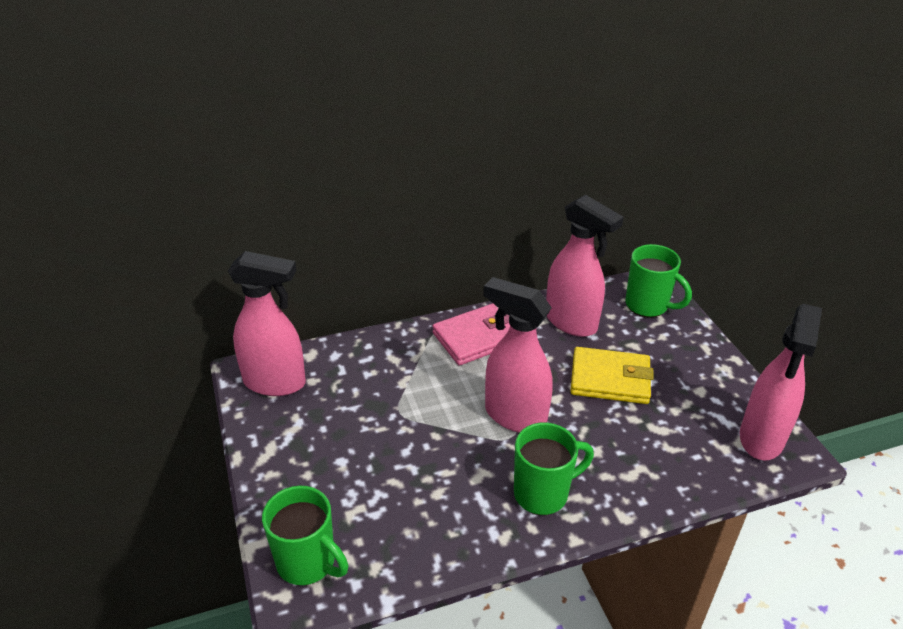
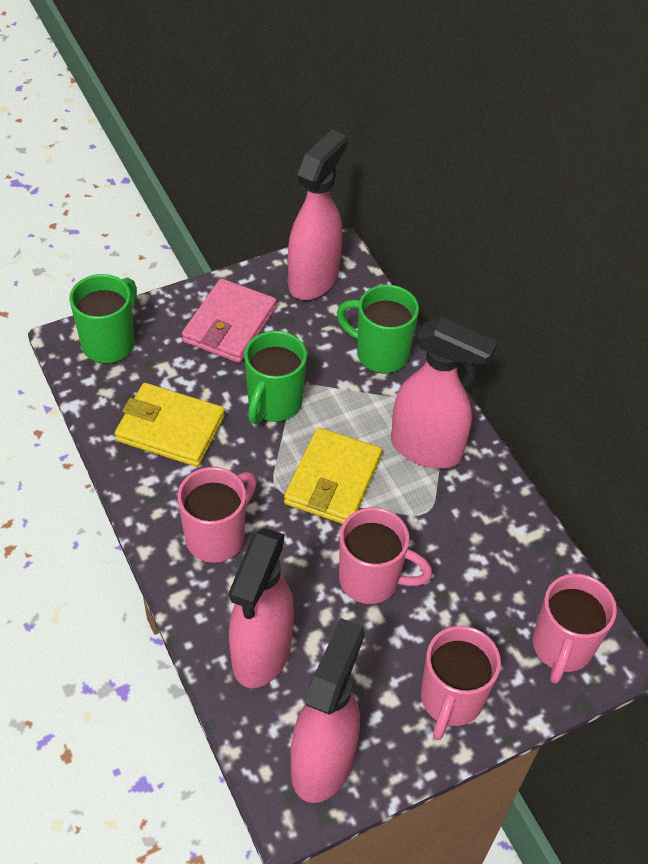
pink mug: none = 0 -> [178,467,257,563] [339,507,432,604] [421,626,501,740] [533,574,617,684] = 4
yellow wallet: [570,347,654,404] = 1 -> [115,383,225,467] [284,427,382,524] = 2

